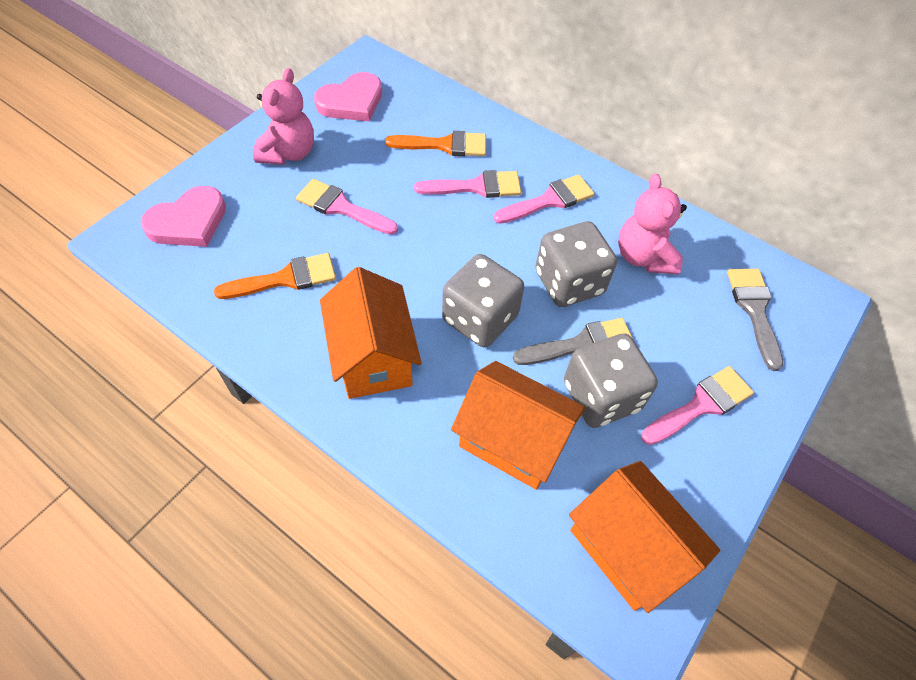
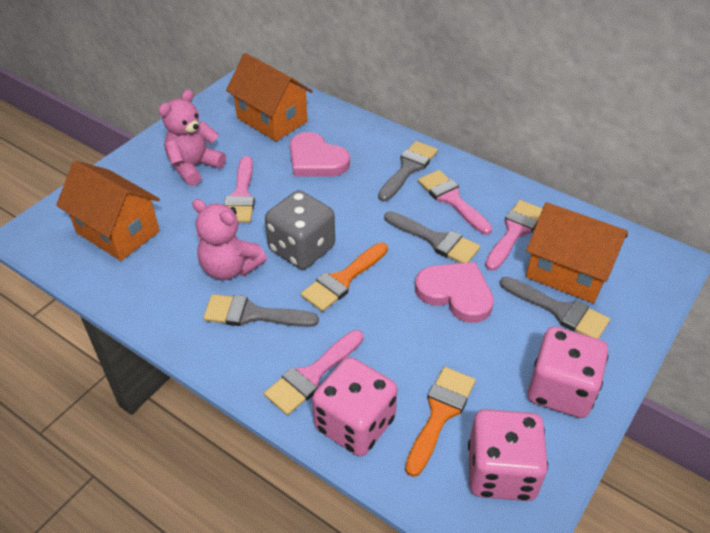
grey brush: [513,318,634,365] [727,269,783,371] = 2 -> [203,294,319,327] [378,141,438,202] [384,211,480,263] [500,277,610,339] = 4
grey dice: [442,254,524,347] [536,221,617,307] [564,334,658,428] = 3 -> [265,190,335,269] = 1
pink dice: none = 0 -> [312,357,398,456] [468,409,548,501] [528,327,608,418] = 3

